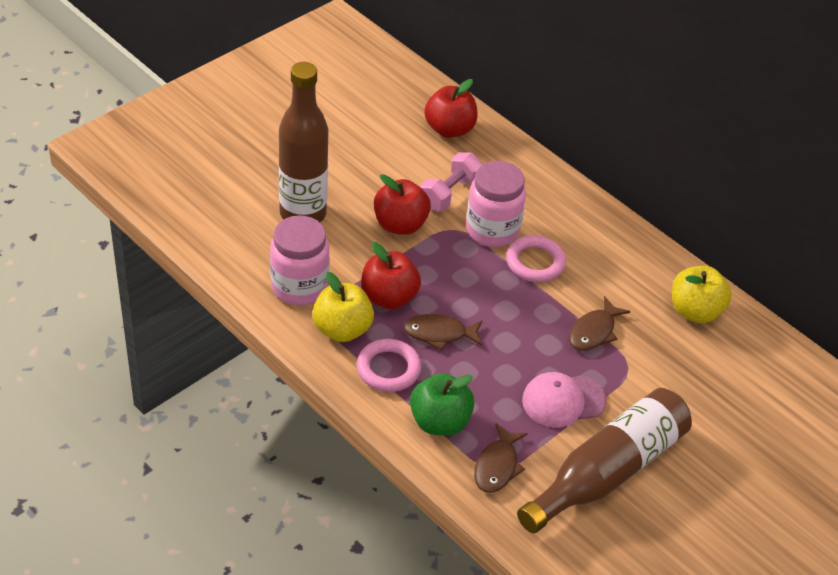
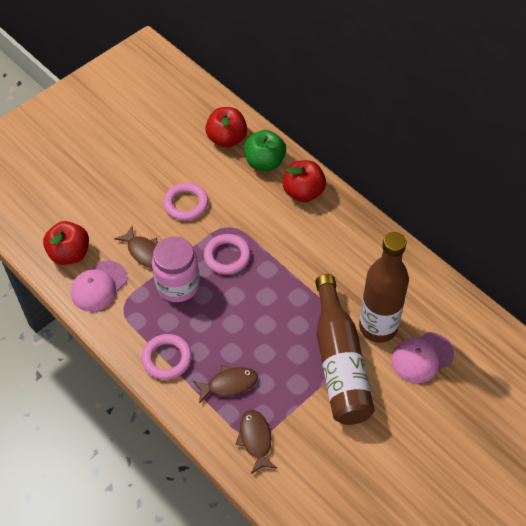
pink cap: [522,372,607,428] = 1 -> [71,261,128,311] [391,332,454,383] = 2
pink dumbbell: [421,152,483,211] = 1 -> none = 0
pink jar: [270,215,330,305] [466,161,526,247] = 2 -> [152,236,200,302] = 1
pink ring: [357,339,421,392] [506,235,566,282] = 2 -> [142,334,192,380] [163,183,208,221] [204,234,251,275] = 3
yellow apple: [312,272,374,342] [672,266,732,323] = 2 -> none = 0

